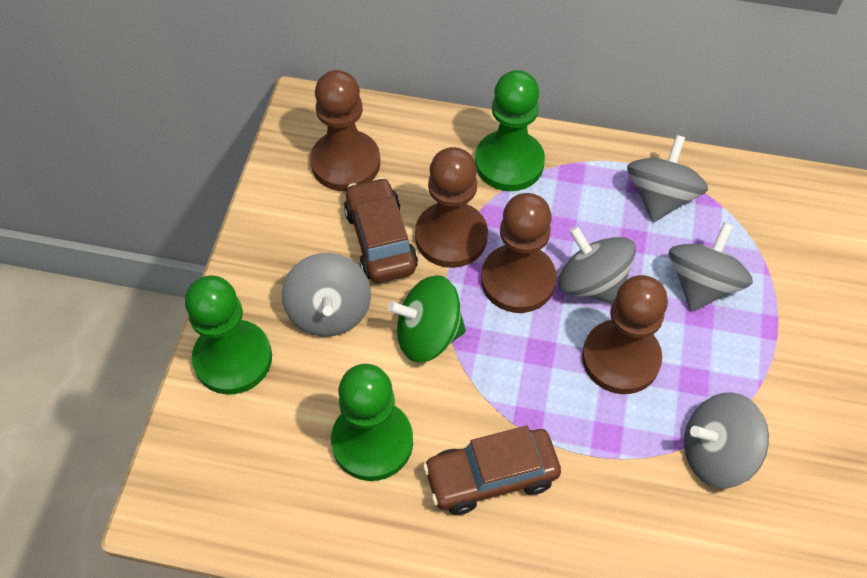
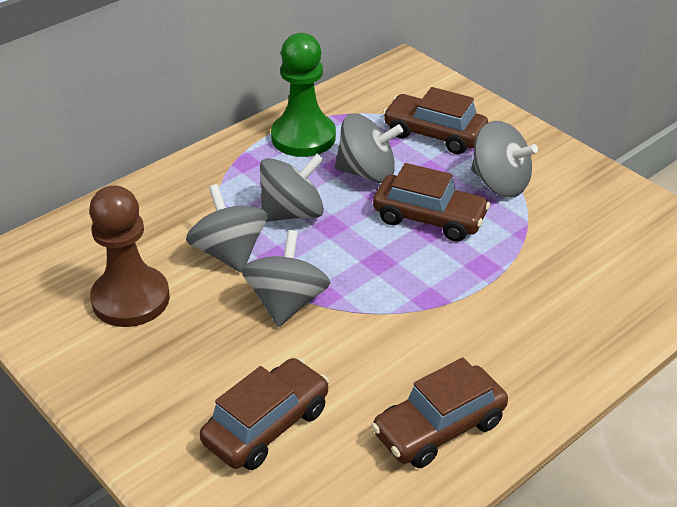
brown car: [344,177,418,283] [423,426,561,515] = 2 -> [200,358,329,470] [371,358,508,468] [373,163,490,242] [383,87,488,154] = 4
brown pawn: [310,70,380,191] [415,147,488,268] [481,193,557,313] [582,275,668,394] = 4 -> [89,186,170,327] = 1
green pawn: [185,276,272,394] [331,364,413,481] [475,70,545,191] = 3 -> [271,33,336,157] = 1
green spinning top: [388,275,466,362] = 1 -> none = 0

